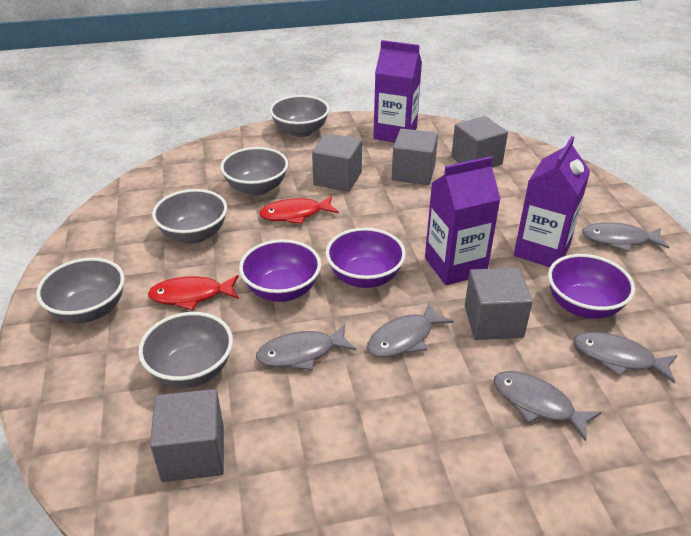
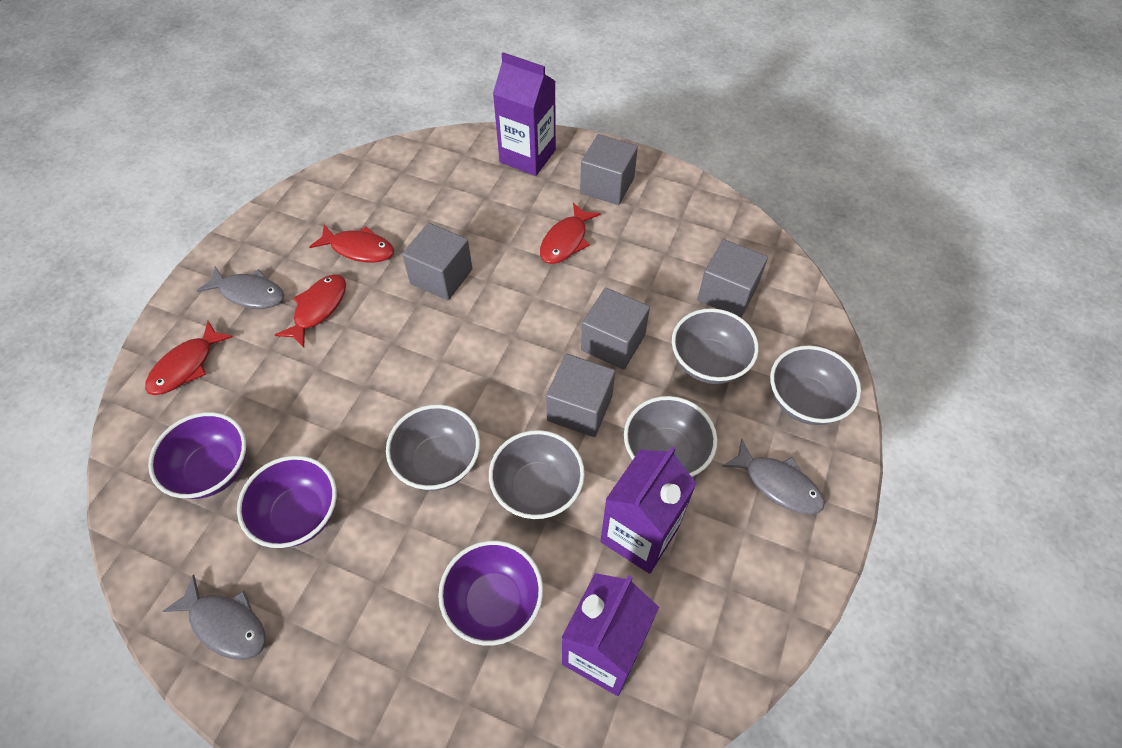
grey fish: [256,324,356,370] [367,303,454,358] [494,371,602,442] [574,332,677,384] [582,222,669,252] = 5 -> [162,574,266,660] [197,267,284,309] [722,439,825,515] = 3
red fish: [148,275,239,310] [259,195,339,224] = 2 -> [145,321,233,395] [275,274,346,348] [309,224,394,263] [540,203,600,264] = 4

